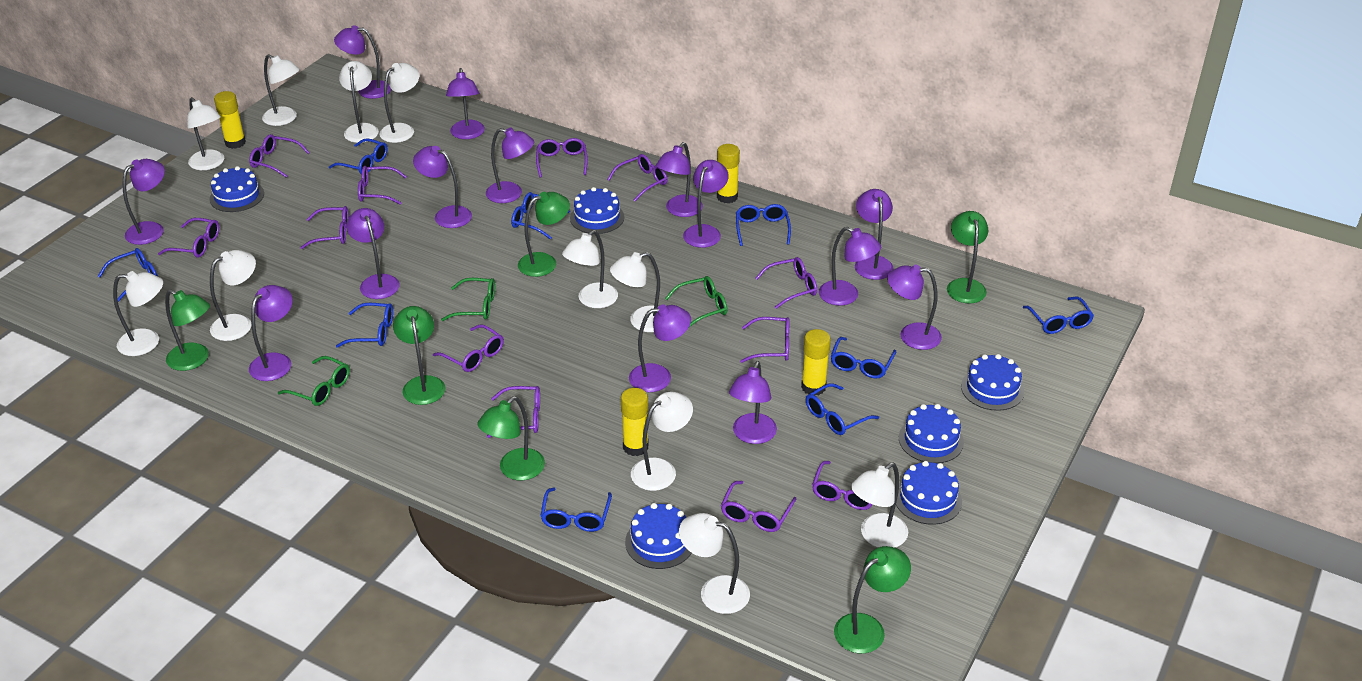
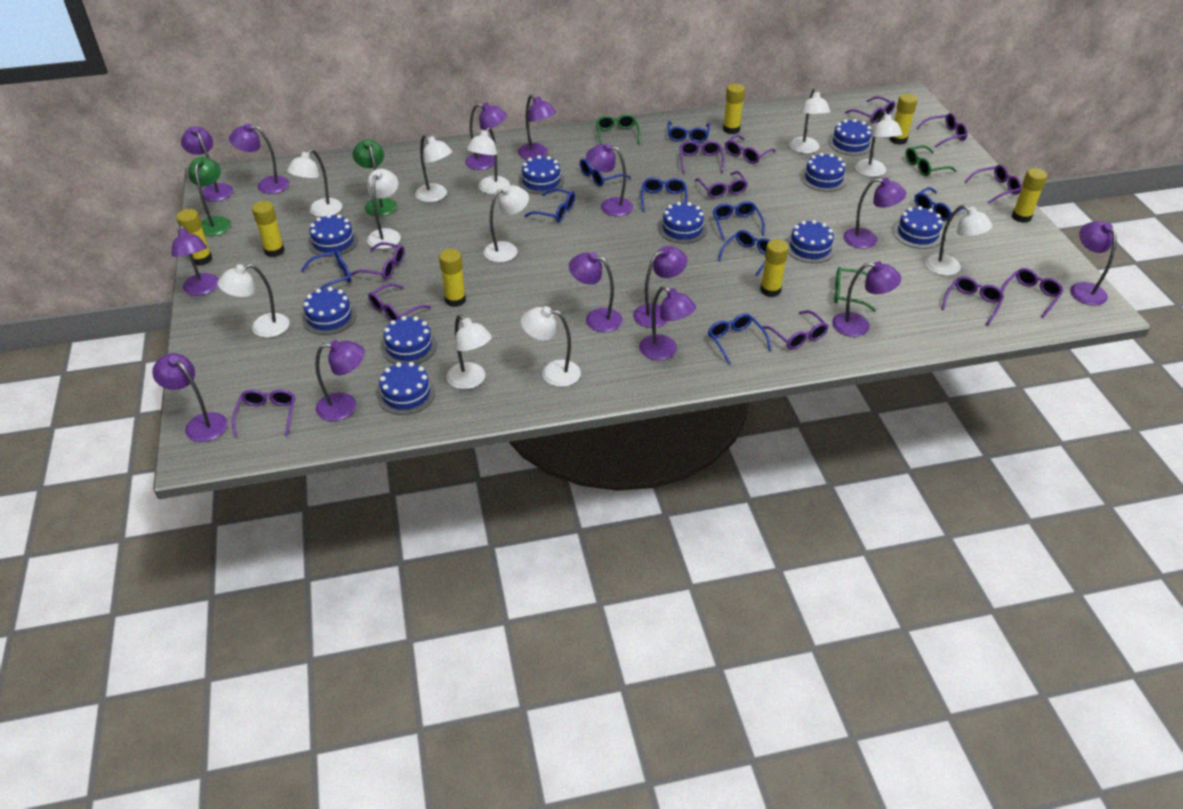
blue cake: [209,166,264,212] [570,187,624,234] [625,503,691,569] [896,461,962,525] [899,404,964,463] [961,354,1024,411] = 6 -> [302,287,357,335] [308,214,358,257] [377,362,435,415] [381,316,437,364] [519,155,564,194] [658,202,707,244] [786,220,835,263] [801,153,847,192] [829,119,872,156] [893,206,943,249] = 10
green lamp: [165,289,210,371] [393,306,445,405] [478,396,545,481] [518,192,570,277] [834,546,911,654] [947,211,988,304] = 6 -> [189,157,231,236] [353,139,397,217] = 2
yellow glue stick: [214,91,246,149] [621,388,649,456] [717,144,740,204] [801,329,831,395] = 4 -> [176,209,212,265] [252,201,285,257] [439,249,466,307] [723,84,745,134] [760,239,789,297] [890,94,918,145] [1012,168,1047,223] = 7

